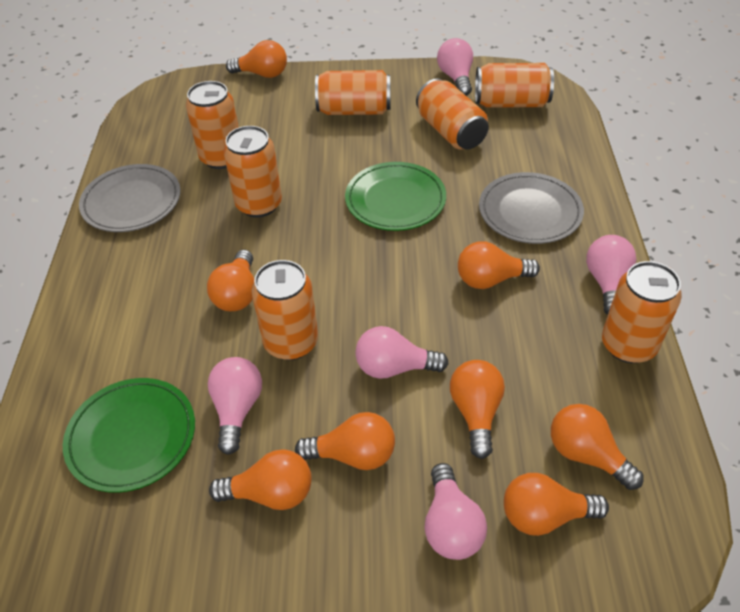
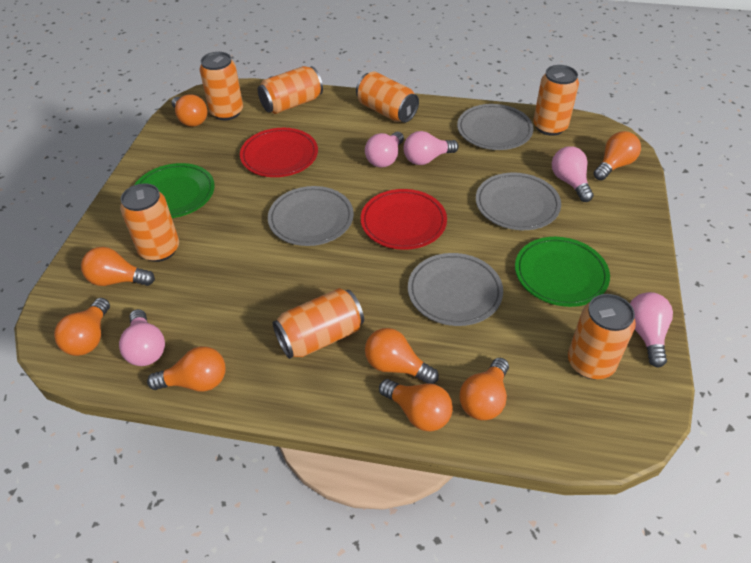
grey plate: [79,164,181,232] [479,172,584,244] = 2 -> [268,186,354,246] [408,253,503,326] [457,104,534,150] [476,173,561,230] = 4
red plate: none = 0 -> [240,128,318,177] [361,189,447,250] = 2

